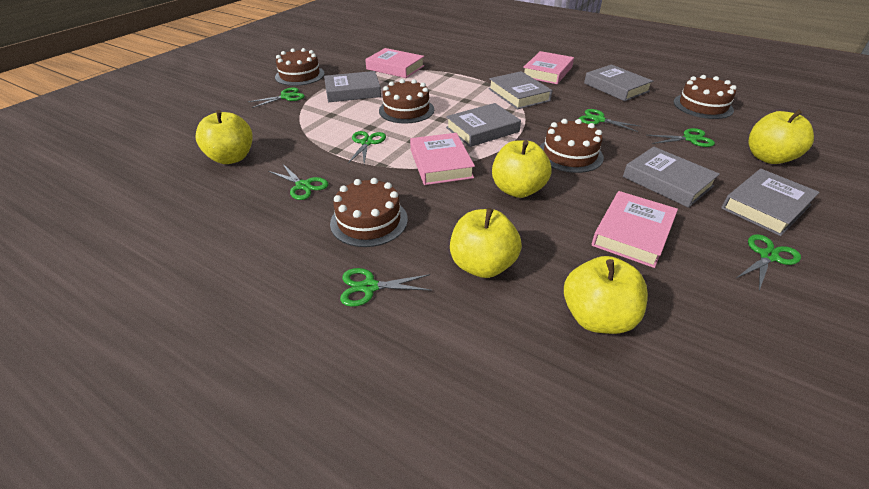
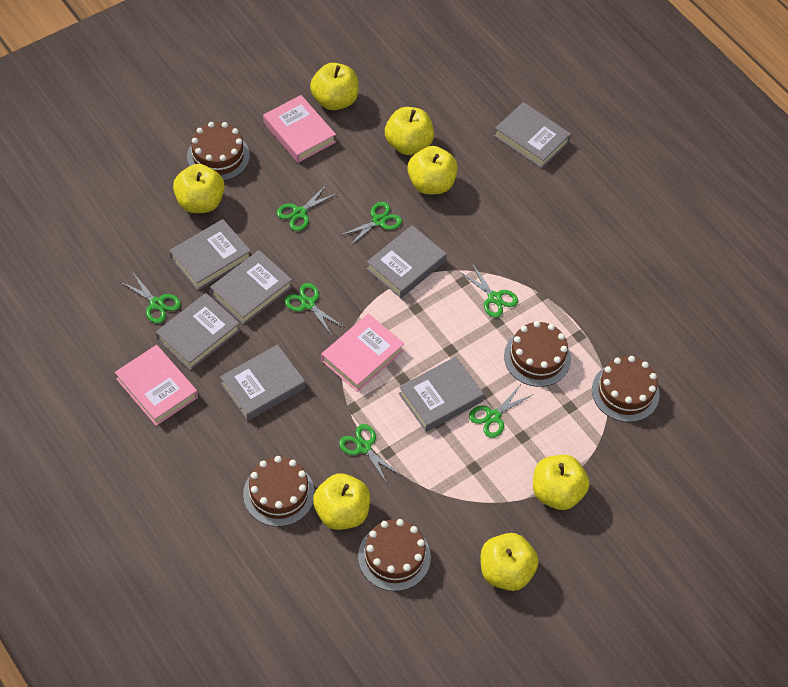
grey book: [324,71,381,102] [446,103,521,147] [489,71,552,109] [584,65,653,101] [623,147,720,208] [721,169,820,236] = 6 -> [156,293,240,370] [169,219,251,290] [210,250,292,325] [220,344,305,421] [367,225,447,298] [399,357,484,432] [494,102,571,169] = 7
pink book: [365,48,424,78] [410,133,475,185] [523,51,574,84] [592,191,678,268] = 4 -> [115,345,198,426] [263,95,336,163] [321,314,404,392] = 3
yellow apple: [195,110,252,164] [450,208,522,278] [492,140,552,198] [564,256,648,334] [749,109,814,164] = 5 -> [173,164,225,213] [310,63,359,110] [313,473,370,530] [385,107,434,155] [407,146,458,194] [480,533,539,591] [533,455,589,510] = 7

